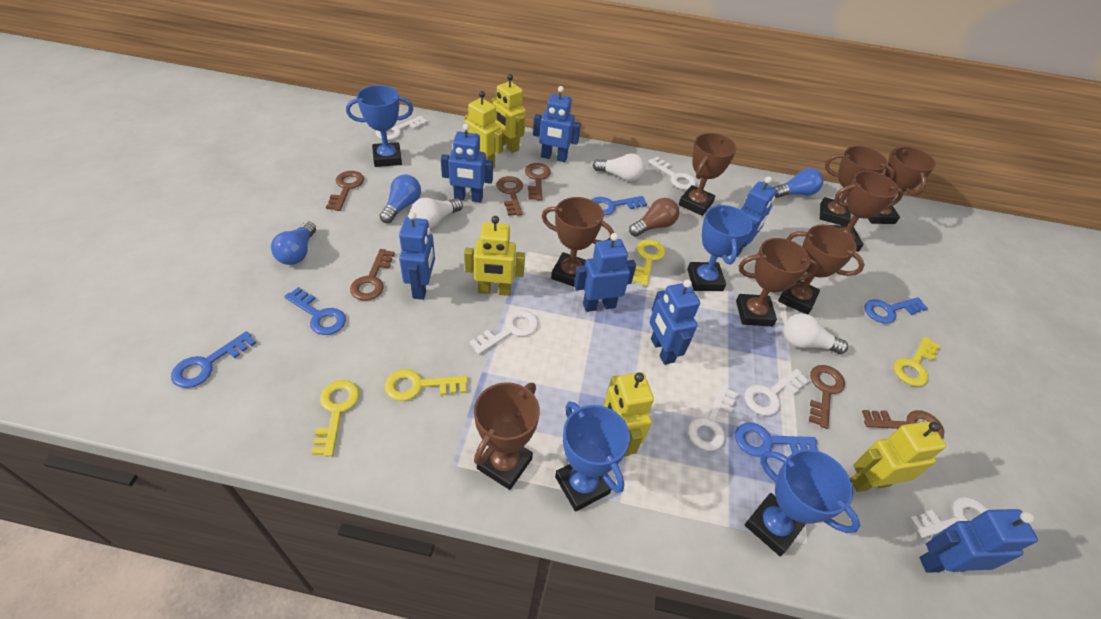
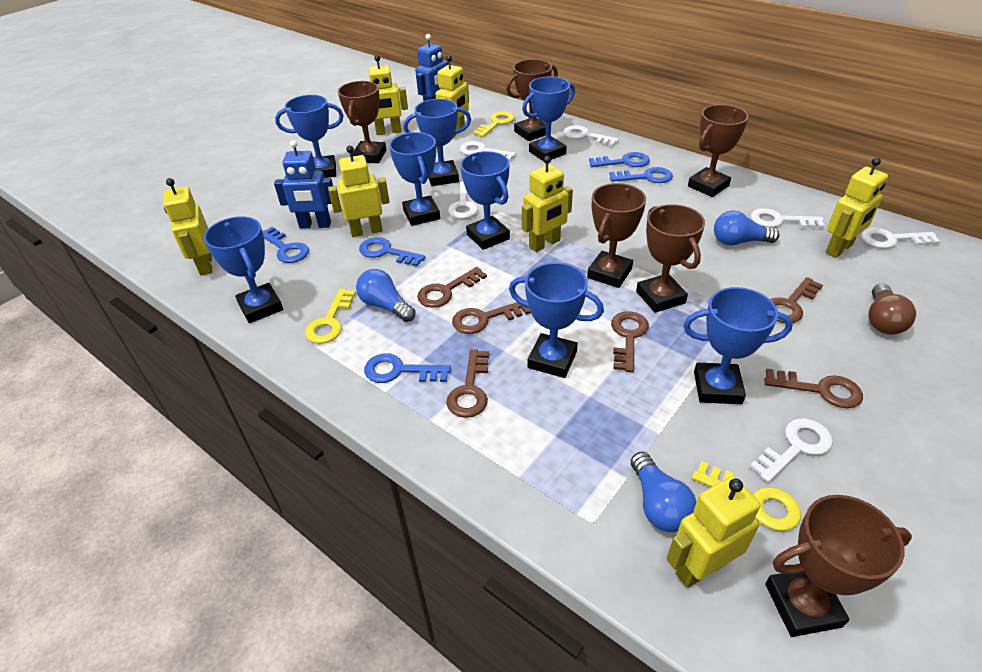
blue robot: [399,212,435,300] [441,124,493,203] [533,86,581,162] [574,233,636,312] [650,279,700,365] [737,176,777,257] [920,509,1038,573] = 7 -> [274,140,333,229] [415,34,449,101] = 2
blue trophy: [346,85,413,167] [555,401,630,512] [687,204,753,291] [745,449,860,556] = 4 -> [204,216,283,323] [275,95,344,178] [389,132,440,226] [403,99,471,186] [460,151,510,250] [509,262,604,378] [522,76,575,161] [683,287,793,404] = 8
brown trophy: [474,382,540,490] [542,197,614,287] [679,133,737,216] [736,238,819,326] [778,225,865,314] [820,146,895,226] [830,171,903,252] [868,146,936,224] = 8 -> [338,81,386,163] [506,59,558,141] [587,183,646,288] [636,204,705,313] [688,104,749,197] [765,495,912,637] = 6
white light bulb: [411,198,463,228] [593,154,645,181] [783,313,848,354] = 3 -> none = 0
yellow key: [312,380,359,456] [384,369,468,401] [632,240,666,286] [893,337,940,386] = 4 -> [305,289,356,344] [473,111,515,137] [692,461,801,531] = 3
yellow robot: [464,91,503,169] [464,216,525,296] [491,74,526,153] [604,372,654,457] [850,422,946,492] = 5 -> [163,178,212,276] [328,145,389,237] [368,55,408,135] [436,55,469,137] [522,156,573,252] [666,476,760,588] [825,158,888,258] = 7

